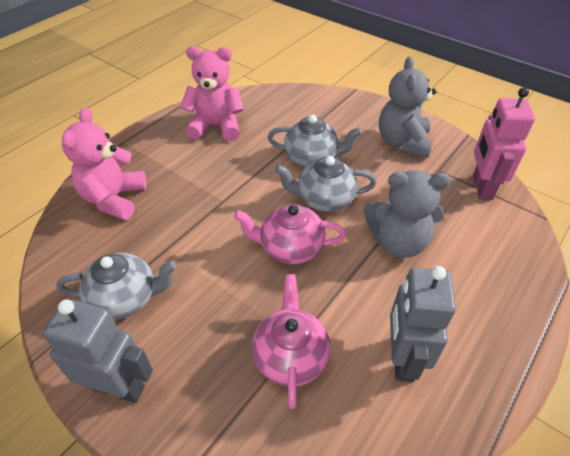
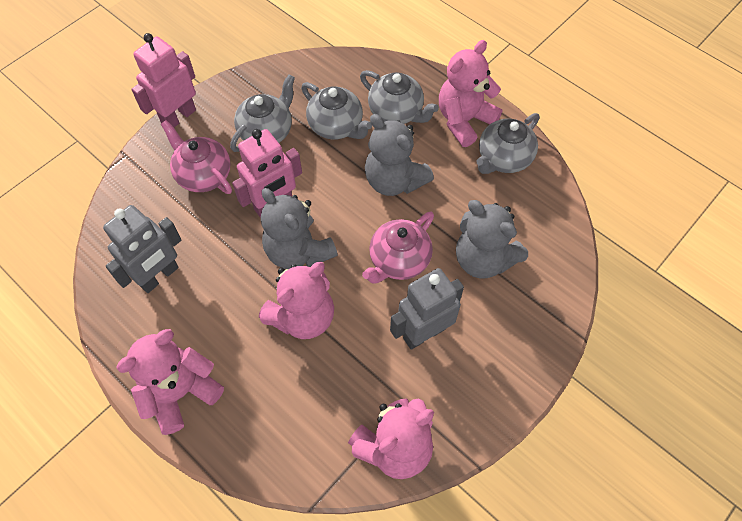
grey teapot: [56,253,177,320] [268,115,362,167] [275,156,377,212] = 3 -> [230,74,295,152] [301,82,372,140] [360,70,439,124] [476,113,539,174] = 4
grey teddy bear: [364,170,451,258] [379,57,436,158] = 2 -> [261,188,338,269] [365,114,434,196] [456,200,528,278] = 3
pink robot: [473,87,535,200] = 1 -> [131,33,196,127] [232,129,302,218] = 2
pink teddy bear: [62,108,147,220] [180,46,244,141] = 2 -> [116,329,224,435] [259,262,334,339] [348,398,434,479] [439,40,502,147] = 4

